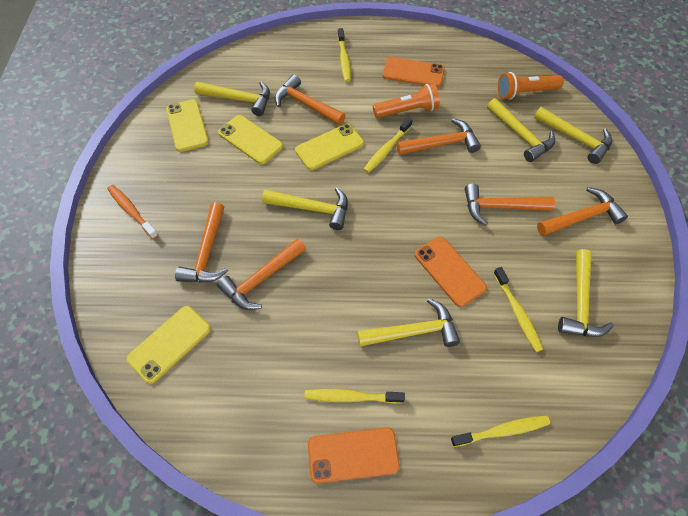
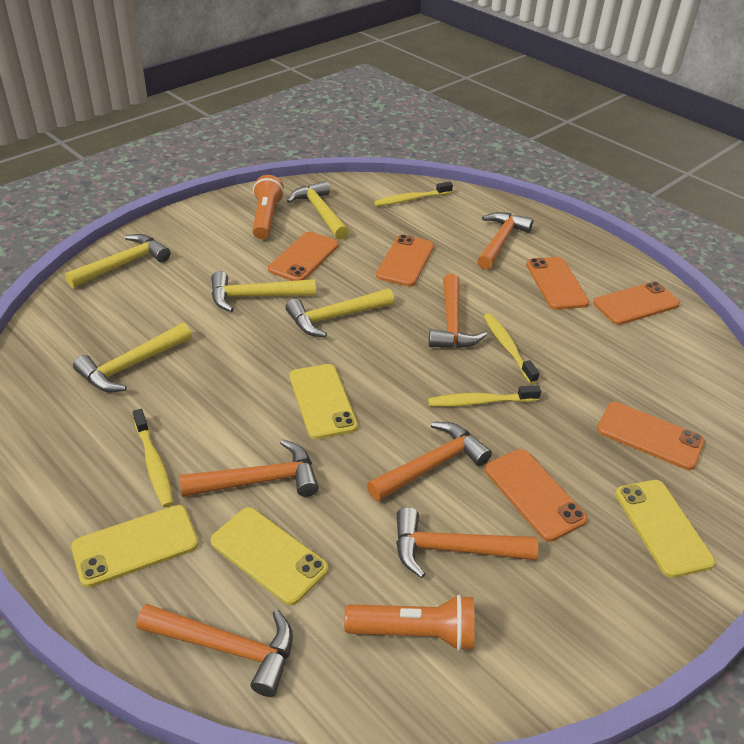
orange phone: [308,427,400,484] [383,57,445,88] [415,237,487,307] = 3 -> [268,231,339,281] [376,235,434,287] [485,449,588,542] [526,257,590,310] [593,281,680,325] [597,402,705,470] = 6
orange toothbrush: [108,185,158,239] = 1 -> none = 0
yellow hammer: [194,81,270,116] [262,187,348,230] [357,298,460,347] [487,98,555,162] [534,107,612,164] [558,249,614,337] = 6 -> [65,234,170,288] [73,323,192,392] [211,271,316,312] [285,288,394,337] [287,181,349,240] = 5
yellow toothbrush: [304,389,405,404] [338,28,351,82] [363,118,412,173] [451,415,550,447] [493,267,543,352] = 5 -> [133,409,174,507] [374,182,453,206] [428,386,541,407] [484,313,540,384] = 4

